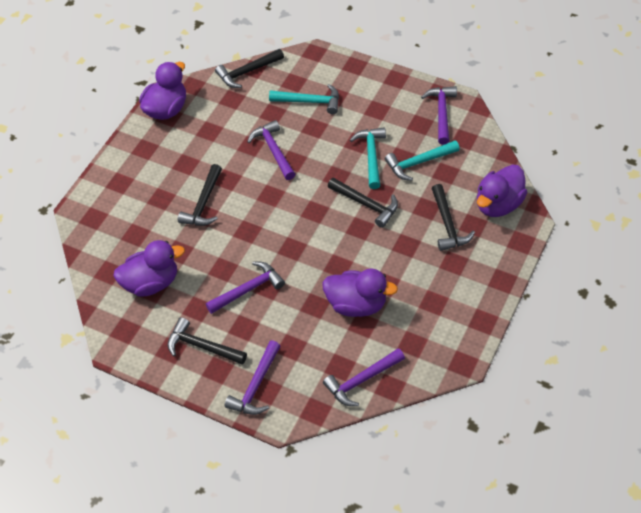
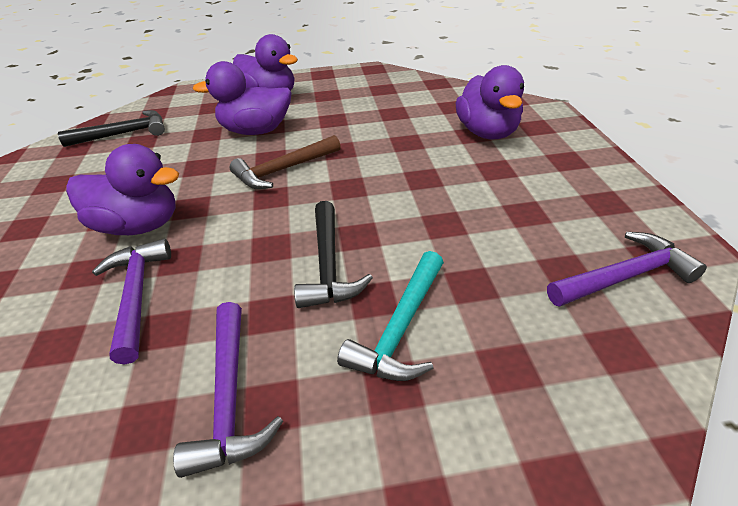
black hammer: [168,317,247,365] [178,164,222,226] [215,49,284,88] [328,178,398,228] [432,184,475,251] = 5 -> [58,110,165,147] [294,201,373,308] = 2
brown hammer: none = 0 -> [230,135,341,189] = 1
purple hammer: [206,262,285,314] [225,340,281,415] [247,120,295,180] [323,348,405,406] [421,86,457,145] = 5 -> [92,239,171,365] [173,302,283,478] [547,232,707,307] = 3
turquoise hammer: [269,84,339,114] [350,127,386,189] [385,140,460,181] = 3 -> [337,251,444,381] = 1

